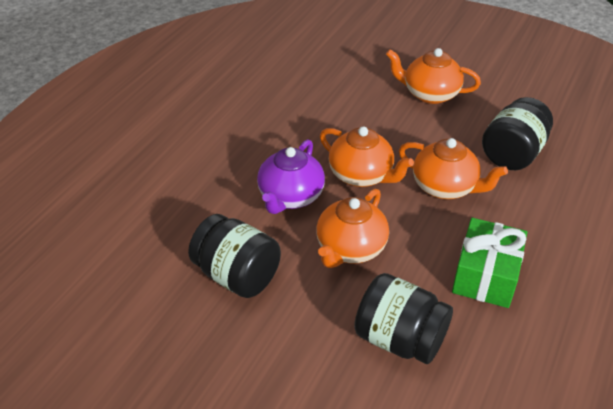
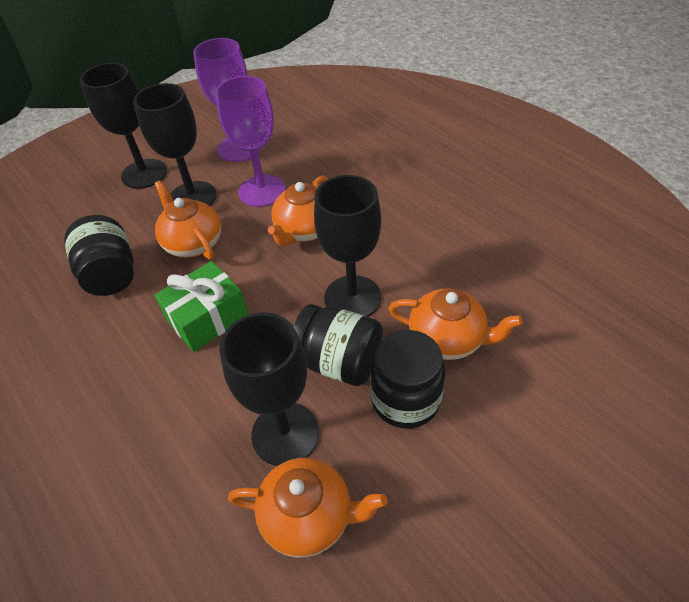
black goblet: none = 0 -> [80,63,167,189] [133,83,217,206] [219,312,319,466] [314,175,381,317] = 4
purple goblet: none = 0 -> [193,38,261,162] [215,76,286,207] = 2
purple teapot: [257,139,325,214] = 1 -> none = 0

